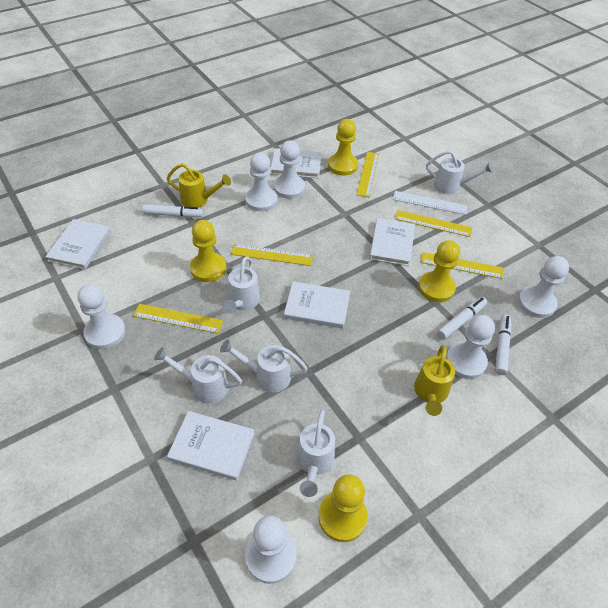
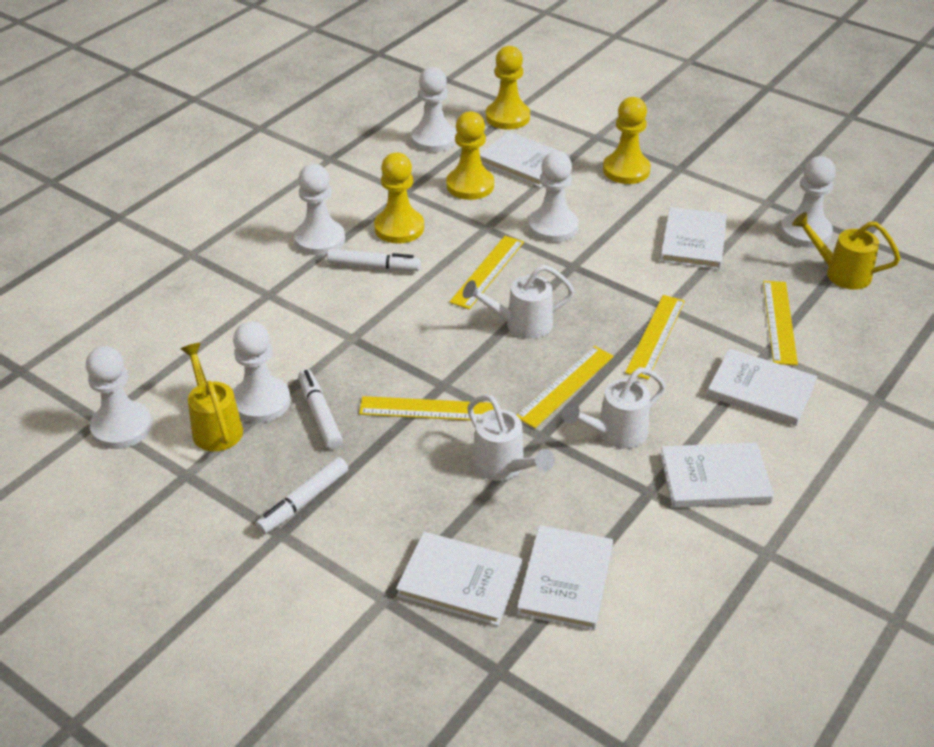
white book: [45,219,111,270] [167,411,255,480] [271,148,322,178] [284,281,350,328] [370,218,415,266] = 5 -> [396,532,522,626] [480,131,570,187] [517,525,613,631] [660,207,727,270] [660,442,774,508] [707,348,817,426] = 6
white ruler: [393,191,467,215] = 1 -> none = 0
white watering can: [154,347,242,404] [220,339,308,393] [223,257,260,314] [297,409,335,497] [426,150,493,194] = 5 -> [463,265,574,339] [467,395,555,481] [562,367,666,449] = 3

